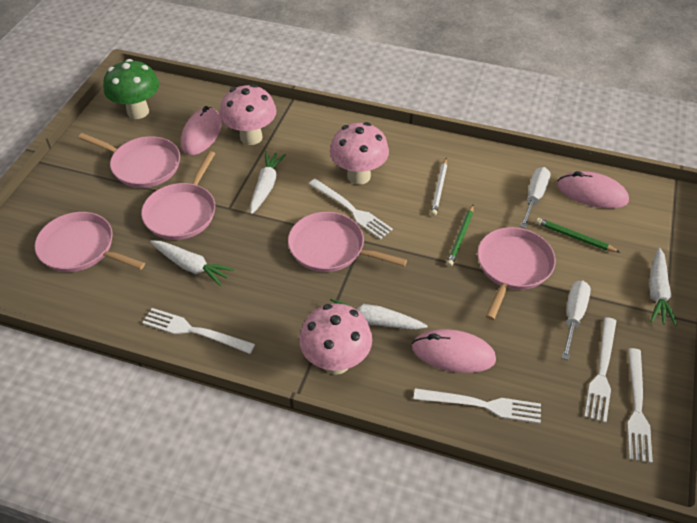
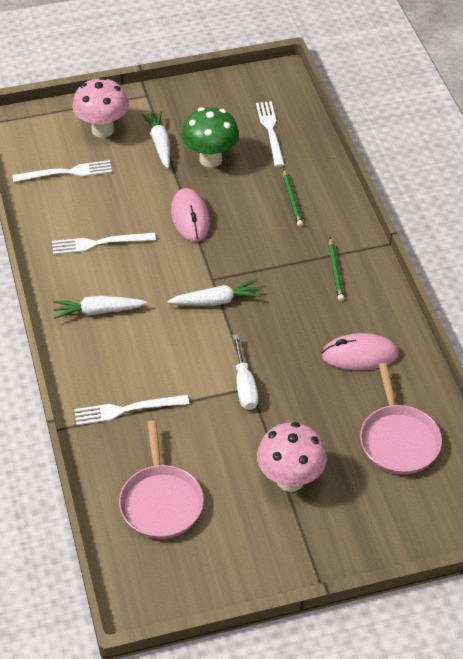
pink mouse: [181,106,222,155] [412,329,496,373] [557,171,629,209] = 3 -> [171,188,210,242] [321,333,399,370] = 2
pink mushroom: [220,84,277,145] [299,304,372,375] [330,122,389,185] = 3 -> [73,77,129,138] [257,422,327,492] = 2
pink pan: [35,212,145,272] [78,133,180,188] [141,151,215,240] [288,212,407,272] [477,227,556,320] = 5 -> [119,420,204,539] [360,363,442,474] = 2
white carrot: [150,240,234,286] [250,151,286,214] [330,298,428,330] [649,247,677,326] = 4 -> [53,296,147,319] [141,111,170,168] [168,280,261,306] = 3
white fork: [142,308,255,354] [309,179,393,239] [413,388,541,423] [584,317,616,423] [627,348,653,463] = 5 -> [12,160,112,182] [52,233,156,255] [74,395,189,425] [256,101,285,167] = 4
white pencil: [431,158,447,216] = 1 -> none = 0
white screwdriver: [520,167,550,229] [562,281,591,360] = 2 -> [232,334,258,410] = 1

